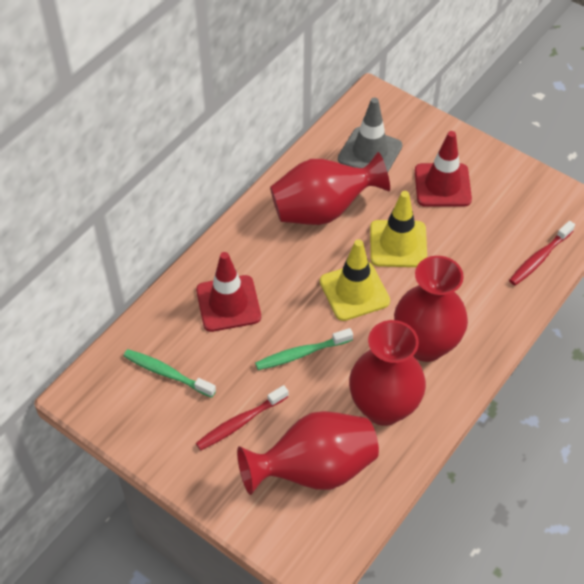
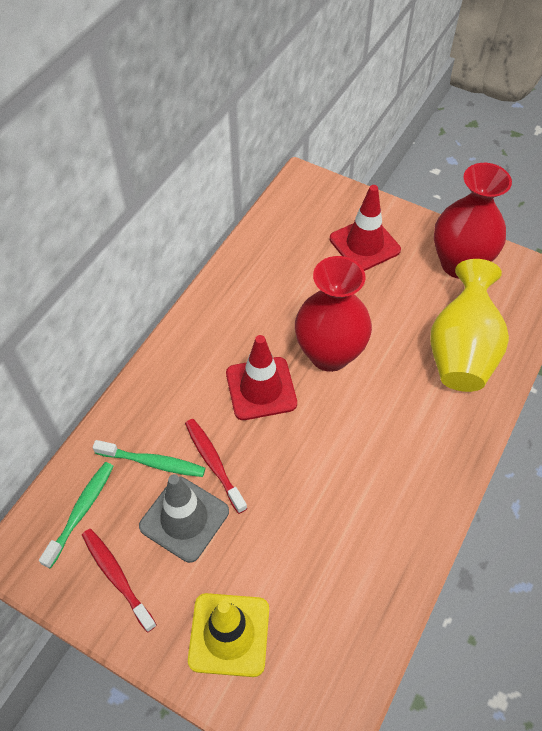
red vase: [237,411,379,495] [270,152,390,225] [349,320,426,426] [394,256,468,362] = 4 -> [295,256,372,372] [434,163,512,278] = 2
yellow traffic cone: [320,239,390,321] [370,191,427,267] = 2 -> [188,593,269,677] = 1
yellow vase: none = 0 -> [430,259,509,392] = 1

